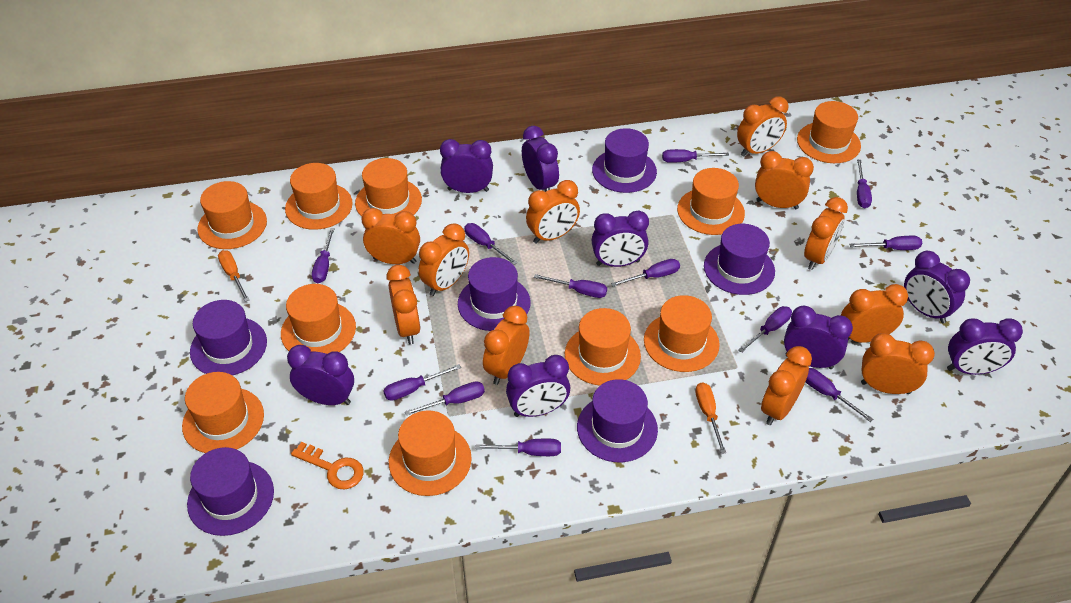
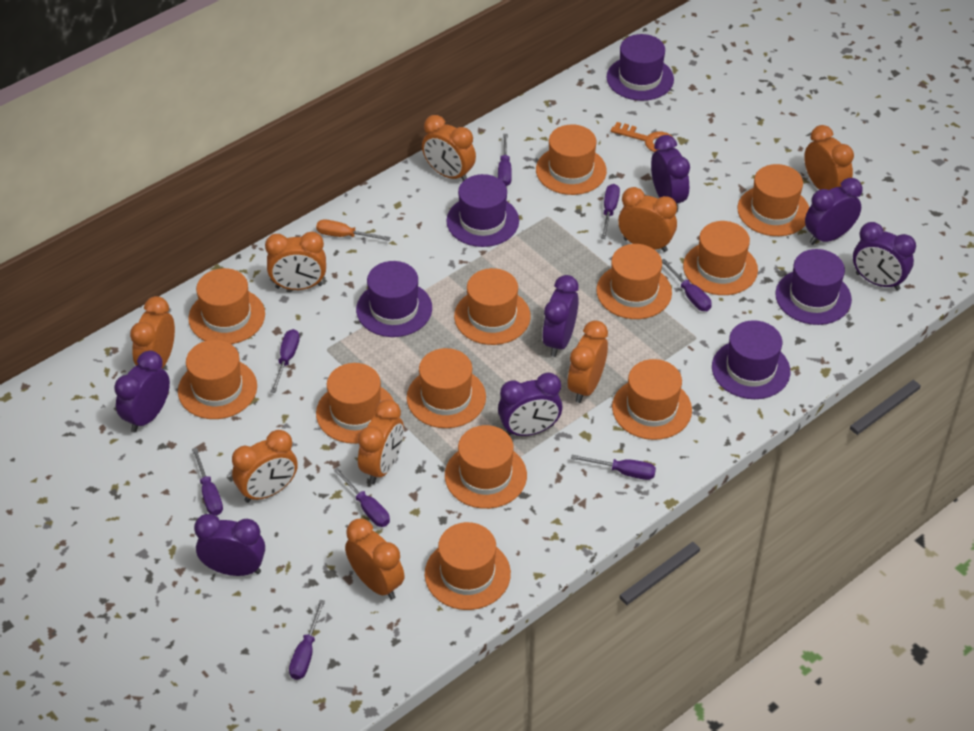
orange clock: [361,208,420,264] [387,265,421,344] [418,223,469,296] [483,306,530,385] [526,180,580,244] [737,96,788,157] [755,151,814,209] [761,346,812,425] [804,197,848,270] [841,284,908,343] [861,333,935,394] = 11 -> [130,296,175,368] [232,430,298,503] [265,232,326,290] [345,519,405,600] [358,400,404,484] [422,115,476,181] [567,320,608,403] [618,187,677,252] [804,125,854,190] = 9
orange hat: [182,372,264,453] [198,181,267,249] [281,284,356,354] [285,163,353,230] [355,158,422,217] [389,410,472,496] [565,308,641,385] [644,295,720,372] [677,168,745,235] [797,101,861,163] = 10 -> [178,340,257,419] [188,268,265,344] [316,363,394,444] [407,348,486,428] [425,522,511,610] [445,425,527,509] [454,268,530,345] [536,124,607,195] [596,244,672,319] [612,359,692,440] [683,221,758,295] [737,164,809,236] = 12
orange screwdriver: [218,250,249,302] [695,382,726,454] = 2 -> [316,219,391,241] = 1
purple clock: [287,345,354,405] [440,139,493,193] [506,355,570,417] [522,126,559,192] [592,210,649,267] [784,306,853,369] [904,251,970,324] [947,318,1023,375] = 8 -> [114,351,170,432] [194,514,265,576] [498,373,562,436] [542,275,579,357] [651,135,690,212] [805,178,862,245] [853,222,916,290] = 7
purple hat: [187,447,274,536] [190,300,267,375] [458,257,531,331] [577,379,658,462] [592,128,657,193] [704,224,775,295] = 6 -> [356,261,432,337] [446,174,519,247] [606,34,674,101] [712,320,790,399] [775,249,852,325] = 5
purple screwdriver: [312,228,335,283] [383,364,461,401] [405,381,485,416] [464,223,517,265] [475,439,561,456] [534,274,607,298] [611,259,680,287] [662,149,729,163] [738,306,792,353] [806,368,873,422] [849,236,922,250] [857,160,872,208] = 12 -> [192,448,223,516] [271,329,300,393] [289,600,325,680] [334,467,390,527] [498,134,512,186] [571,455,656,480] [601,184,620,239] [662,259,712,311] = 8

